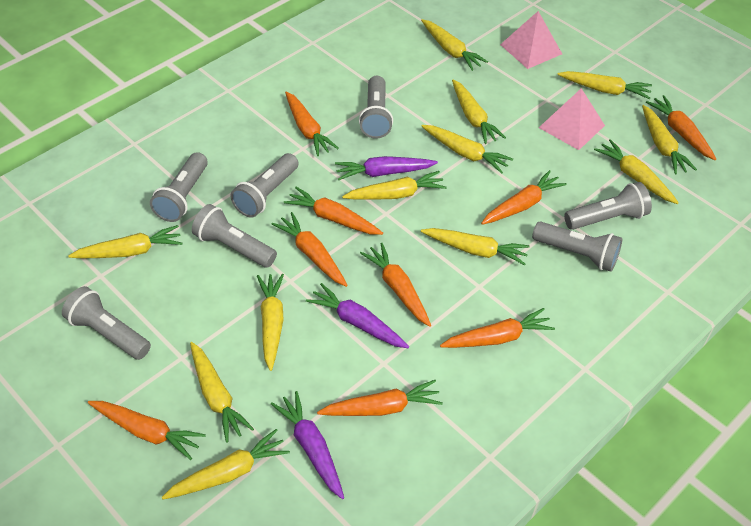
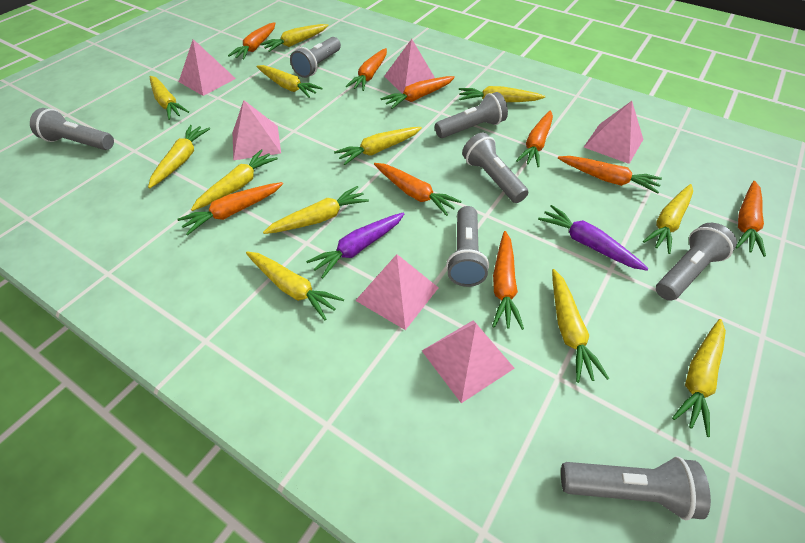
pink pyramid: [500,11,562,69] [539,88,605,150] = 2 -> [179,39,236,96] [233,100,281,160] [355,254,439,330] [384,39,435,94] [422,321,515,403] [584,101,643,164] = 6
purple carrot: [271,391,344,499] [306,283,410,348] [335,156,438,180] = 3 -> [306,212,405,279] [538,205,648,271] = 2

